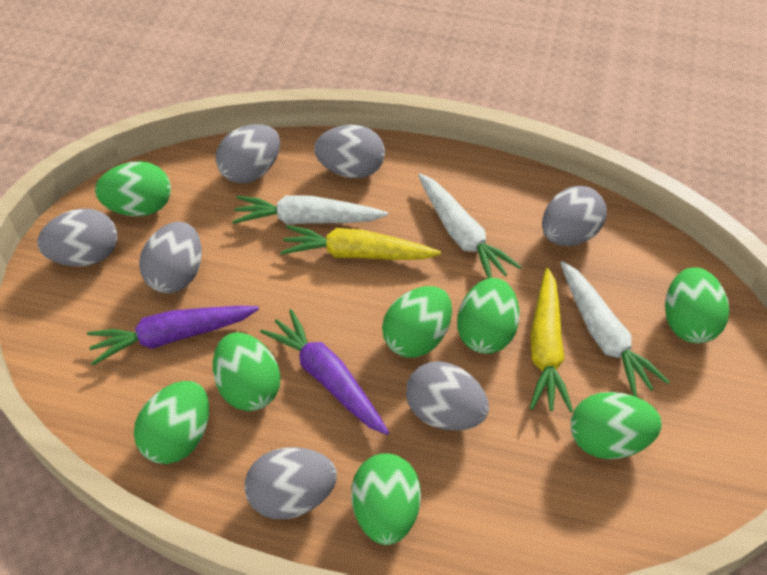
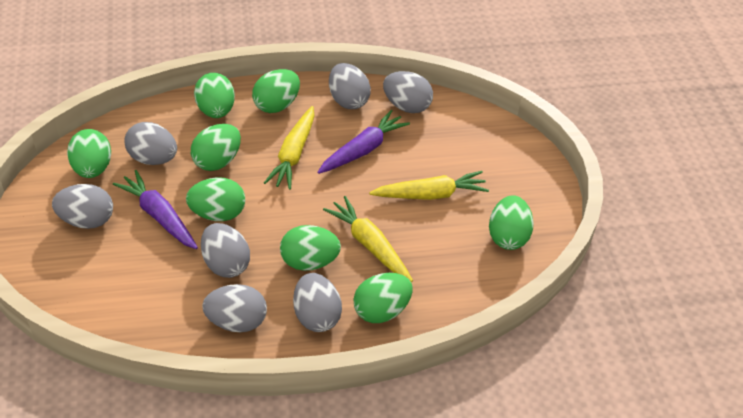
white carrot: [232,195,388,225] [418,174,521,278] [560,261,669,397] = 3 -> none = 0
yellow carrot: [280,225,441,260] [530,268,573,413] = 2 -> [264,106,315,190] [323,196,413,282] [369,171,489,200] = 3

